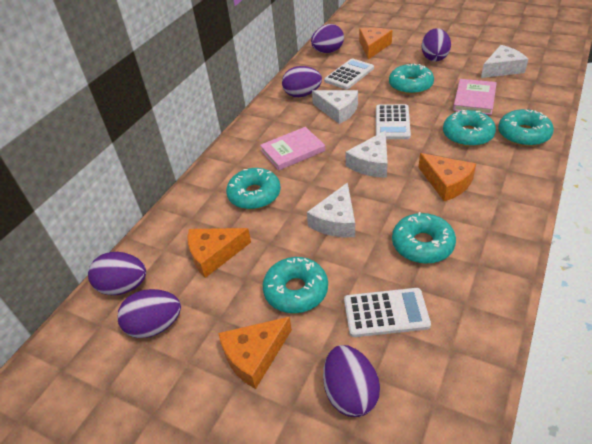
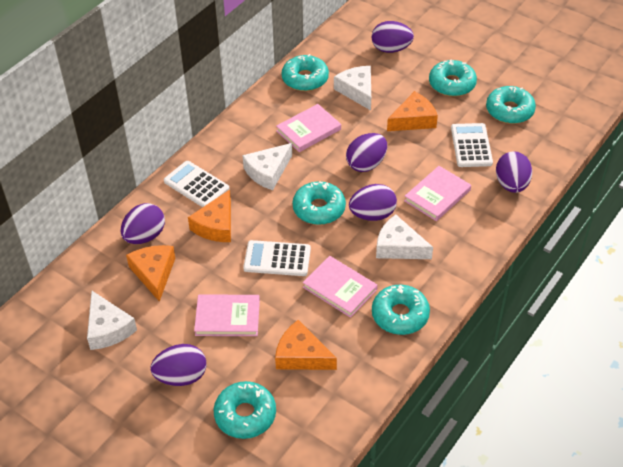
pink book: [260,127,325,171] [453,79,497,115] = 2 -> [194,295,260,336] [276,104,341,152] [303,256,377,318] [404,166,471,221] = 4

